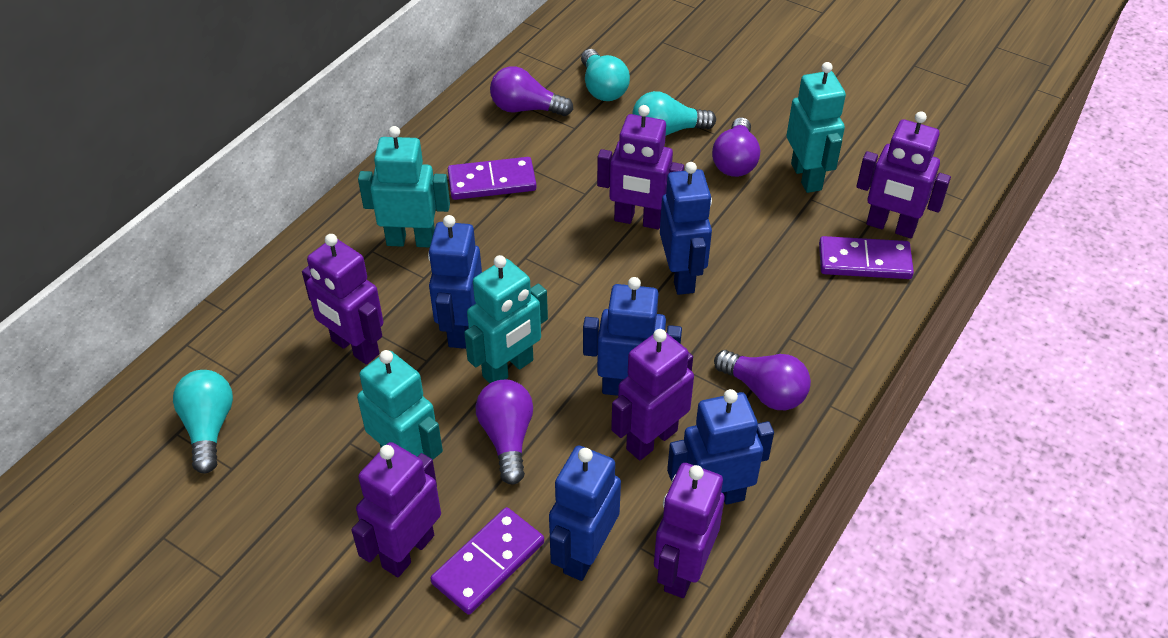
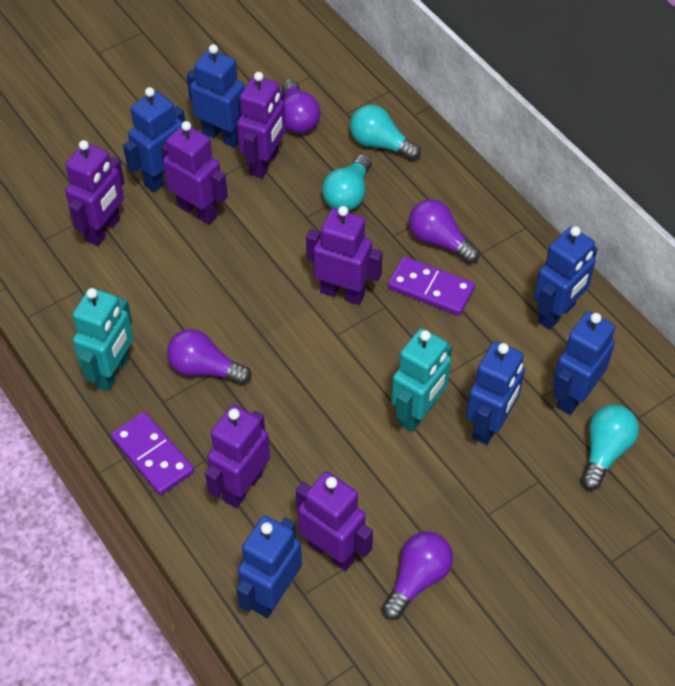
blue robot: [428,215,482,349] [549,445,621,581] [583,277,682,396] [660,162,712,295] [667,389,774,505] = 5 -> [123,87,185,193] [187,44,245,148] [237,515,302,618] [466,341,525,445] [534,226,597,330] [553,311,615,415] = 6
purple domino: [431,507,544,615] [448,157,536,200] [819,236,914,279] = 3 -> [111,412,194,495] [388,256,475,316] = 2
turquoise robot: [357,350,443,460] [358,126,450,248] [464,255,548,383] [787,62,846,193] = 4 -> [73,288,133,391] [391,328,452,432] = 2

